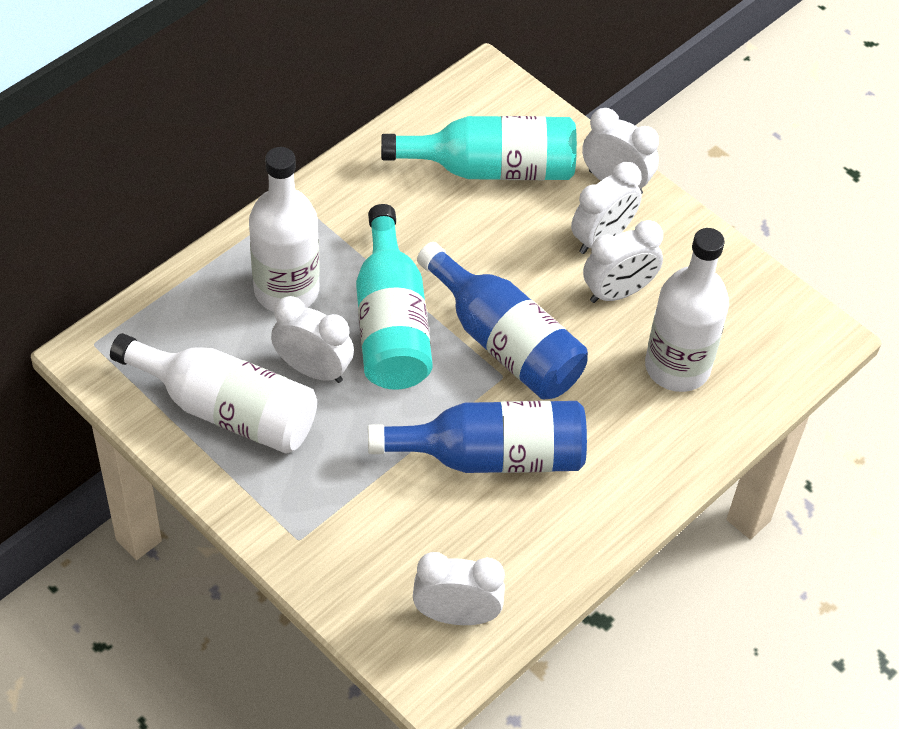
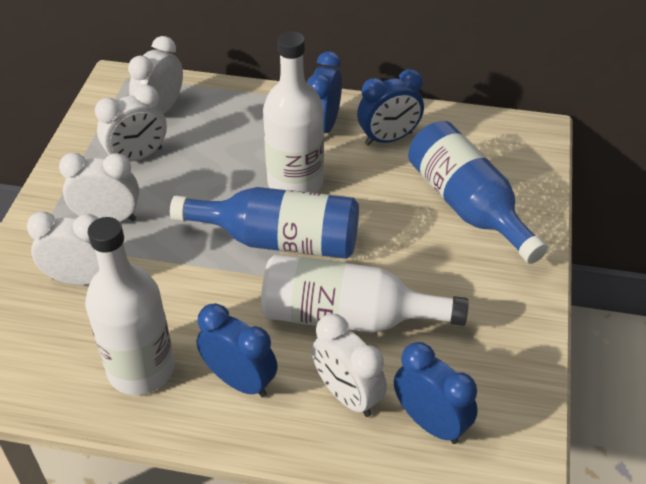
blue clock: none = 0 -> [196,303,278,398] [307,51,342,133] [357,69,424,145] [394,342,478,444] = 4
turquoise bottle: [356,204,433,390] [381,116,577,180] = 2 -> none = 0

